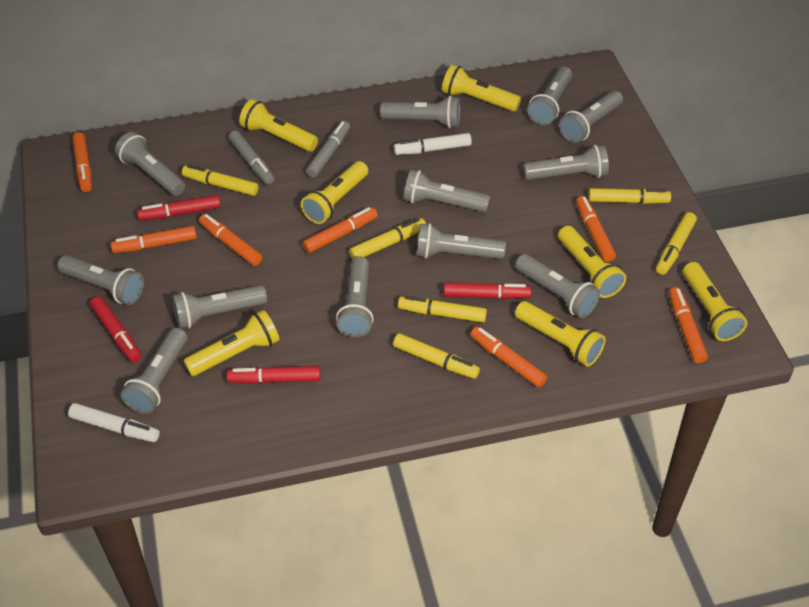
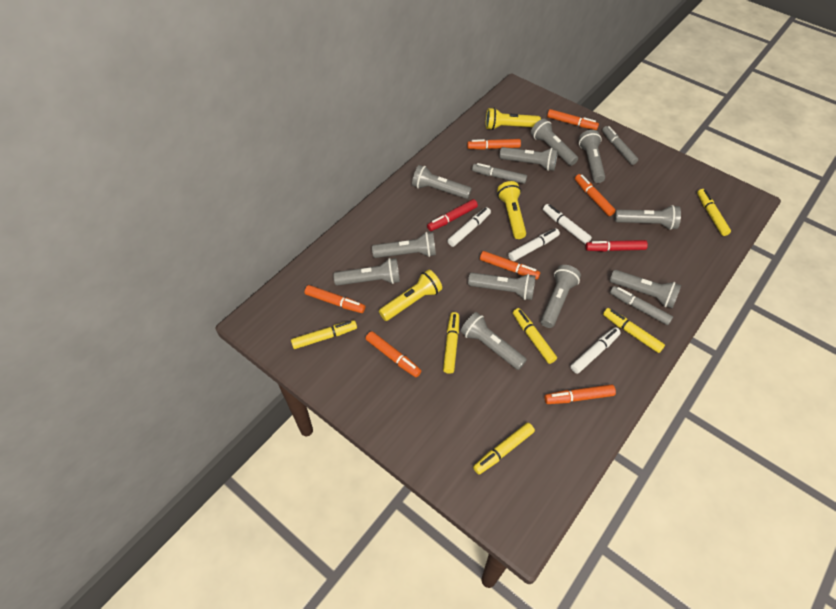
grey flashlight: [57,255,144,305] [115,132,185,196] [121,328,187,414] [172,285,267,329] [336,256,374,337] [380,96,460,128] [403,170,490,212] [417,223,506,259] [515,254,600,318] [523,145,609,180] [527,67,572,125] [559,90,623,143] = 12 -> [333,258,400,286] [372,232,436,258] [412,165,472,199] [460,312,527,370] [468,273,536,300] [499,147,558,171] [531,119,578,166] [541,265,581,328] [579,130,605,183] [610,270,681,308] [614,205,681,230] = 11
grey marker: [229,131,275,185] [306,121,350,178] = 2 -> [472,163,527,184] [602,126,638,165] [610,286,673,325] = 3
red marker: [90,296,141,362] [137,195,221,221] [227,366,321,384] [443,283,532,299] = 4 -> [427,199,478,231] [586,240,648,252] = 2
white marker: [68,403,160,442] [394,133,472,155] = 2 -> [447,207,491,247] [508,228,560,261] [543,204,592,244] [570,327,621,374] = 4
yellow flashlight: [183,310,280,376] [239,99,318,152] [301,161,368,224] [442,65,521,112] [515,301,605,367] [558,226,626,298] [683,262,747,341] = 7 -> [379,270,442,321] [486,108,541,130] [497,181,526,239] = 3

